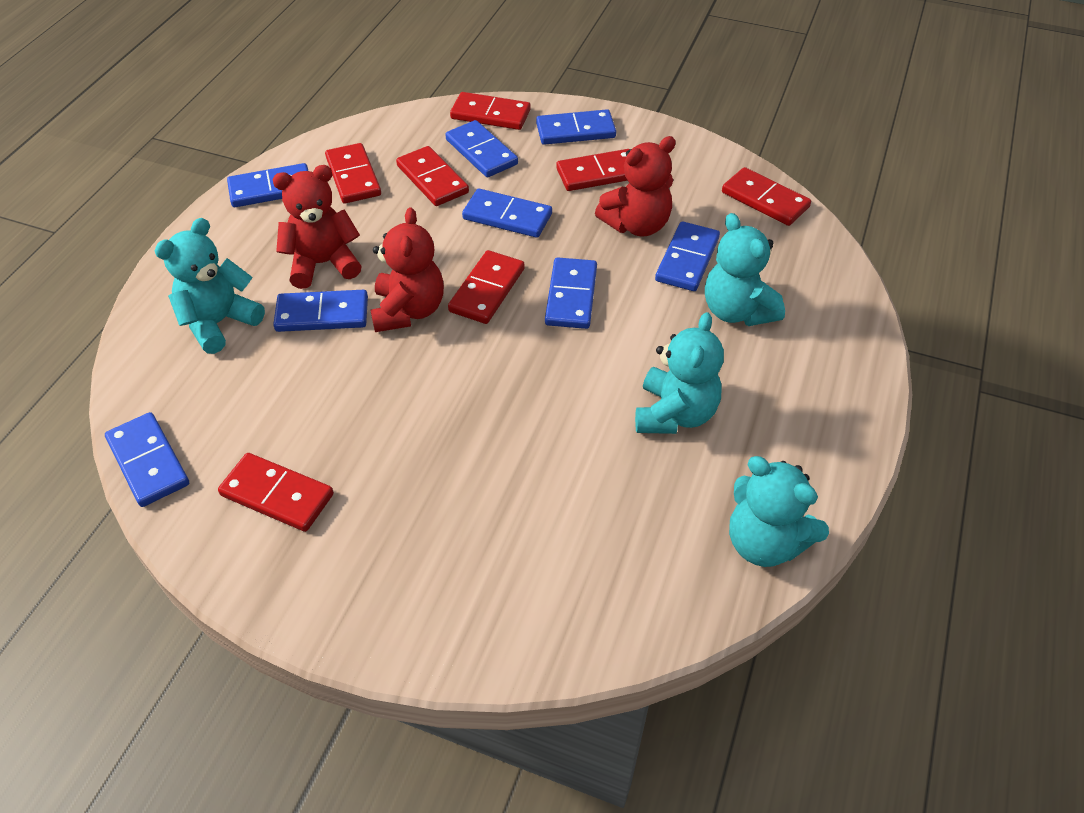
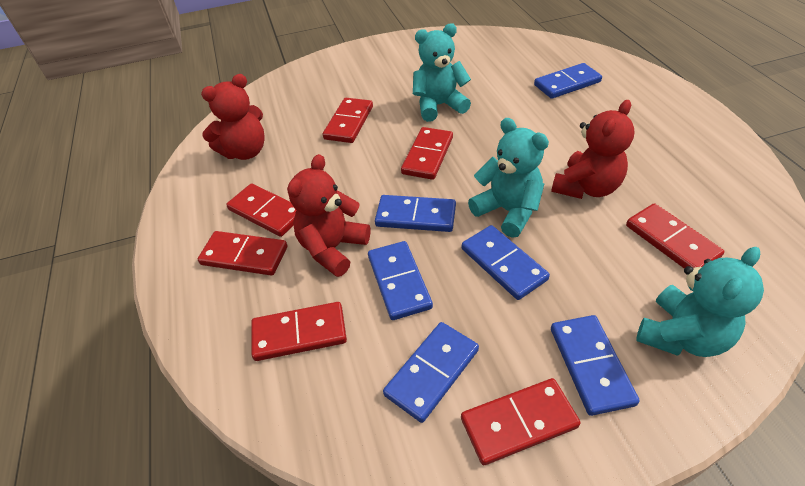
blue domino: [105,412,189,507] [227,163,308,207] [273,290,368,332] [445,120,518,177] [462,189,552,238] [536,109,616,145] [545,257,597,329] [655,221,720,291] = 8 -> [368,241,433,320] [375,195,456,232] [383,322,479,423] [462,225,550,300] [534,63,602,99] [551,315,640,416] = 6
turquoise teddy bear: [155,218,265,354] [635,312,724,434] [705,213,785,326] [729,456,829,567] = 4 -> [413,23,471,122] [468,118,549,238] [636,247,764,357] = 3

